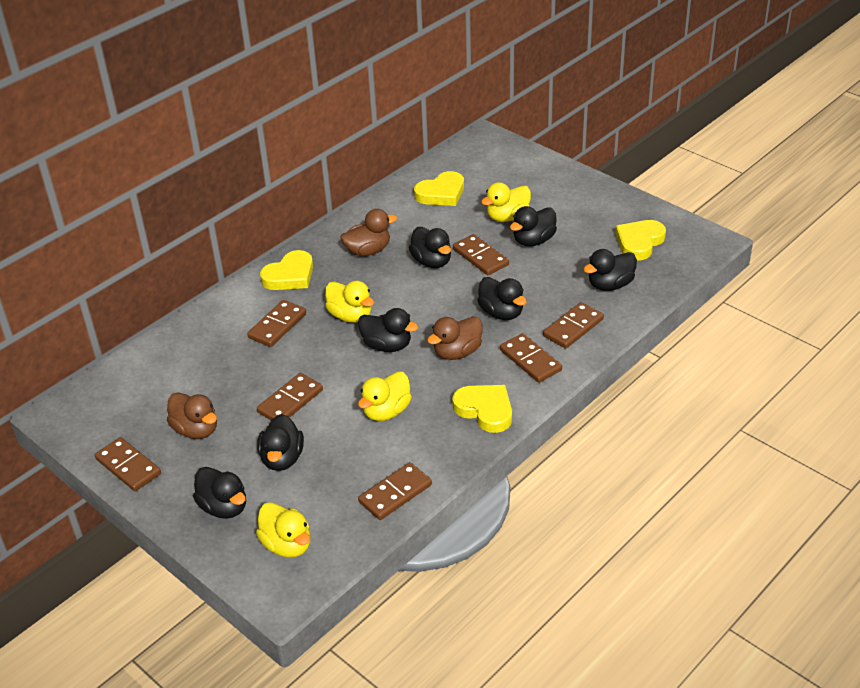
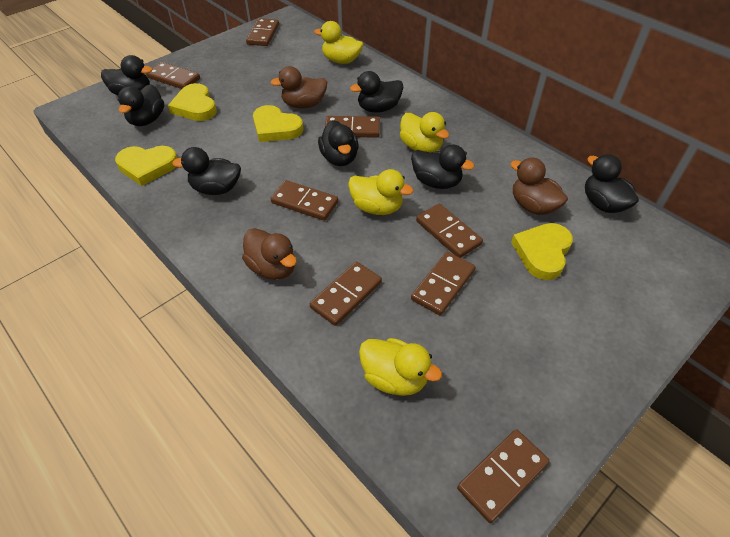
brown domino: [95,437,161,491] [247,300,306,347] [257,373,323,421] [358,462,432,520] [453,234,509,275] [500,333,562,383] [543,302,604,349] = 7 -> [146,62,200,89] [246,18,279,46] [271,180,338,221] [310,262,382,326] [325,116,380,138] [411,252,475,315] [416,204,483,258] [457,429,550,523] = 8

